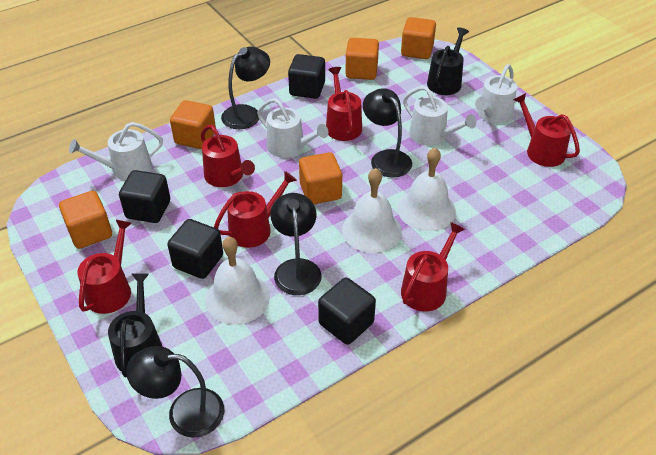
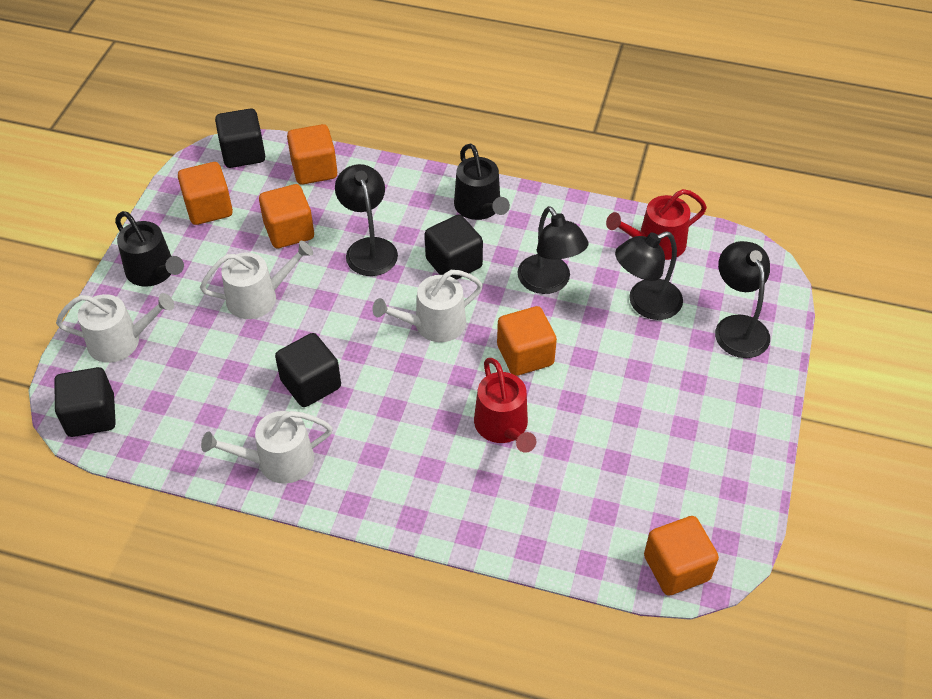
red watering can: [77,219,132,314] [201,125,255,187] [214,171,297,248] [326,67,362,141] [401,222,465,312] [513,93,580,167] = 6 -> [474,358,536,453] [606,189,707,260] = 2
white bell: [205,237,270,325] [342,168,402,253] [397,148,456,231] = 3 -> none = 0

